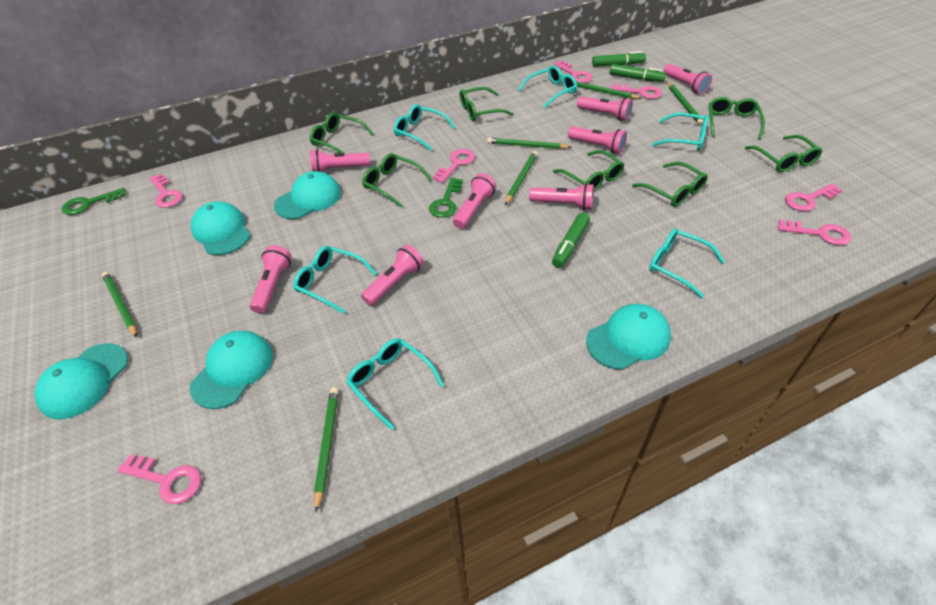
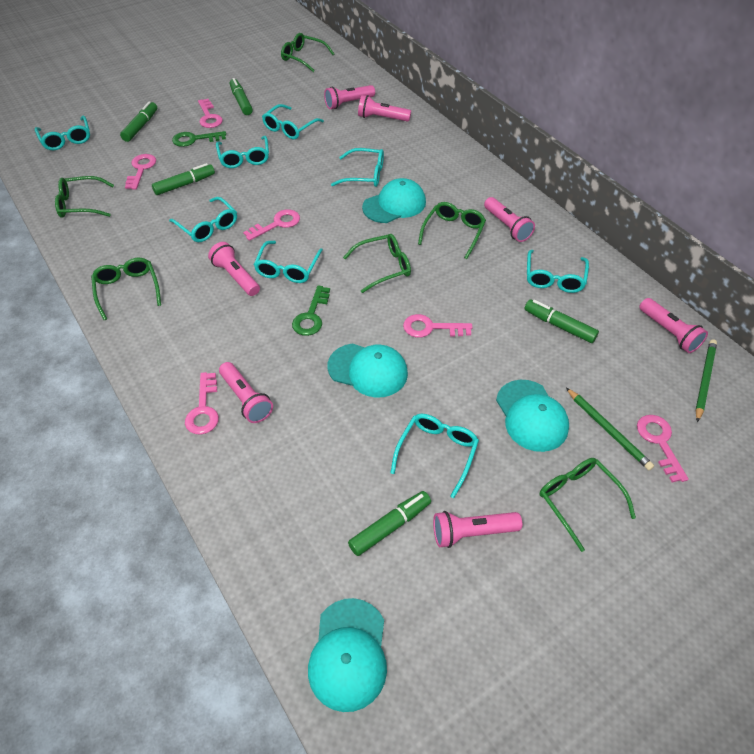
green glasses: [310,112,374,154] [362,153,432,207] [460,87,514,121] [553,150,624,191] [632,162,708,207] [709,97,765,140] [745,135,823,172] = 7 -> [55,176,114,218] [91,258,161,320] [281,33,334,72] [343,234,411,293] [418,202,486,259] [539,458,636,552] = 6
green marker: [552,213,590,268] [592,51,646,67] [609,64,666,82] = 3 -> [120,101,157,142] [152,163,215,195] [230,78,253,115] [348,491,431,556] [525,300,599,343] = 5
green pencil: [102,272,137,338] [314,387,339,512] [487,138,571,149] [505,151,538,205] [576,81,642,99] [668,82,704,125] = 6 -> [566,388,654,471] [695,339,717,422] = 2
pink flashlight: [250,245,292,313] [310,149,370,172] [361,245,424,306] [453,173,496,229] [529,183,594,210] [568,126,627,154] [577,96,633,121] [664,64,712,94] = 8 -> [208,242,260,296] [219,362,273,423] [324,85,375,109] [358,95,411,122] [433,511,522,548] [484,197,535,242] [639,298,708,353] = 7
pink key: [117,454,201,504] [150,174,182,208] [433,149,475,183] [554,60,592,83] [610,83,662,99] [778,220,851,245] [785,183,842,211] = 7 -> [125,154,156,190] [185,372,219,435] [198,99,223,128] [243,209,300,241] [403,314,472,338] [637,415,689,482] = 6
turquoise cap: [35,343,128,419] [190,331,273,409] [191,201,251,255] [274,171,341,219] [586,304,671,370] = 5 -> [308,598,387,712] [328,343,408,398] [362,178,426,223] [496,380,569,452] = 4
turquoise glasses: [293,246,377,314] [346,338,444,430] [394,104,456,151] [518,66,577,108] [649,229,725,298] [652,113,709,151] = 6 -> [35,115,90,150] [169,197,237,242] [216,136,269,168] [254,241,323,283] [262,104,324,139] [331,148,384,187] [391,414,479,498] [527,250,589,293] = 8

